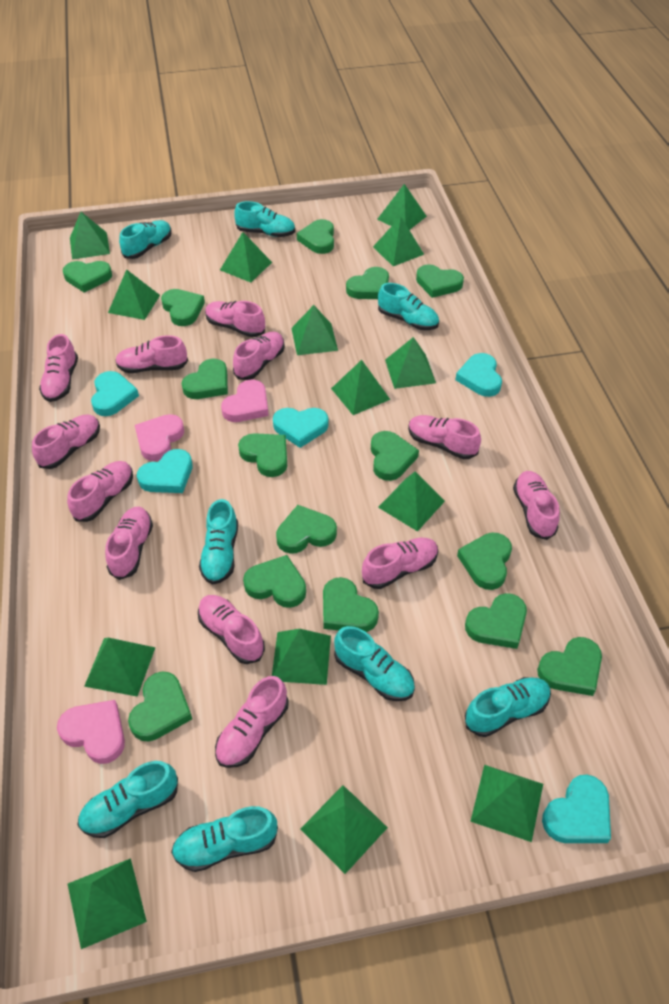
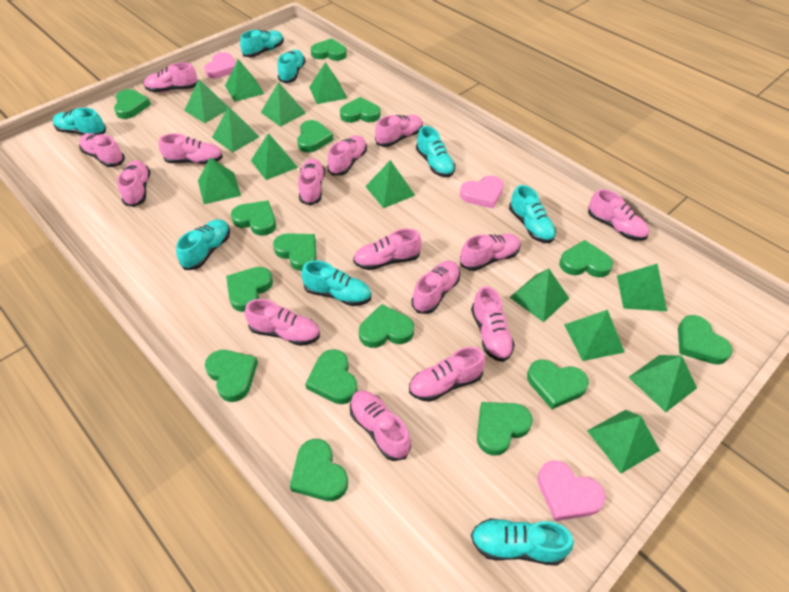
green pyramid: [68,858,147,949] [70,212,110,260] [84,638,156,697] [108,269,160,320] [220,232,272,283] [272,629,331,685] [291,305,338,355] [300,785,388,874] [331,360,390,415] [373,216,424,266] [377,184,427,230] [378,471,445,532] [385,337,436,389] [470,765,543,842] = 14 -> [184,79,228,123] [198,157,241,204] [212,106,260,152] [225,59,265,102] [251,133,298,180] [261,82,306,127] [309,62,347,104] [365,160,415,208] [509,269,570,322] [564,310,625,361] [587,410,660,473] [617,264,667,311] [628,355,697,412] = 13
pink shoe: [32,415,100,469] [39,334,78,402] [67,461,133,522] [105,506,153,580] [115,335,188,373] [198,595,265,664] [205,301,265,337] [215,676,289,768] [233,332,285,380] [362,538,438,589] [408,415,481,459] [513,471,560,540] = 12 -> [79,133,125,167] [117,160,151,207] [144,62,198,92] [159,134,223,164] [245,299,320,346] [298,158,325,205] [327,135,367,176] [350,390,411,461] [353,228,422,270] [375,115,423,147] [409,347,486,402] [411,261,460,314] [460,234,521,271] [471,286,515,362] [588,189,649,241] = 15
turquoise heart: [91,371,139,416] [137,449,193,493] [273,408,329,448] [455,353,502,397] [542,774,611,843] = 5 -> none = 0

